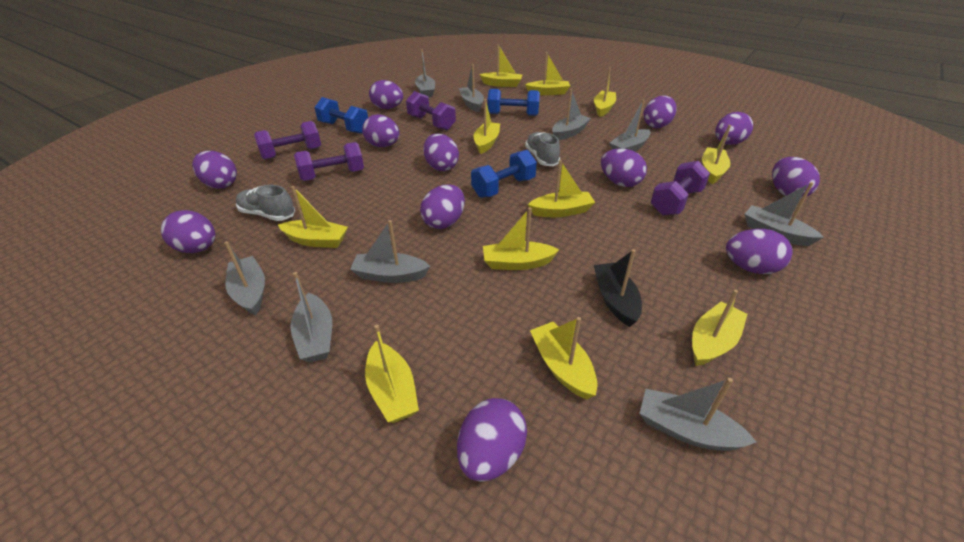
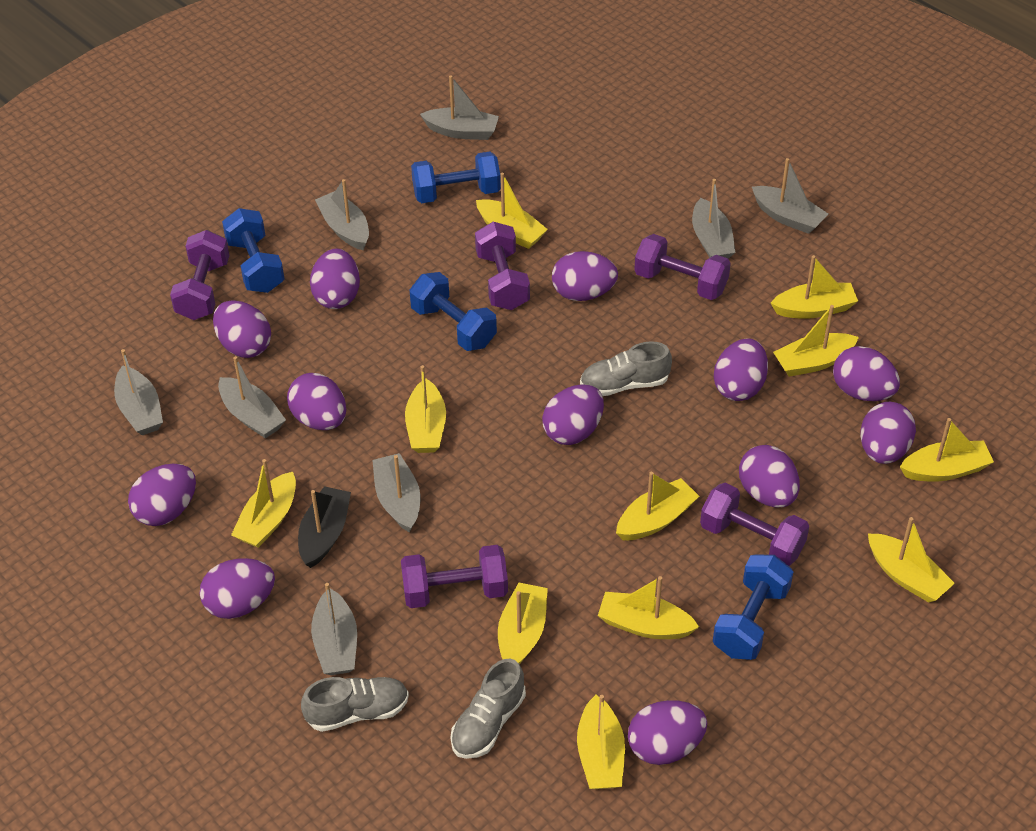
blue dumbbell: [314,97,368,134] [471,150,537,198] [488,89,540,116] = 3 -> [222,208,285,293] [410,272,497,351] [411,152,501,203] [713,554,793,660] = 4
grey boat: [224,241,265,315] [290,272,332,363] [350,220,430,283] [415,49,435,97] [459,64,484,112] [552,89,591,140] [609,100,651,152] [640,378,756,451] [744,182,824,246] = 9 -> [114,349,163,435] [218,356,286,439] [311,583,357,675] [315,179,369,250] [372,453,420,533] [420,75,499,140] [692,179,736,259] [752,158,828,234] = 8
grey shoe: [236,185,295,221] [525,132,560,166] = 2 -> [301,677,409,732] [451,658,526,759] [580,341,672,396] = 3
purple dumbbell: [254,121,321,160] [294,142,364,181] [406,91,456,130] [650,161,710,216] = 4 -> [170,230,229,320] [401,545,508,608] [475,222,530,310] [634,234,731,300] [700,483,809,566] = 5

